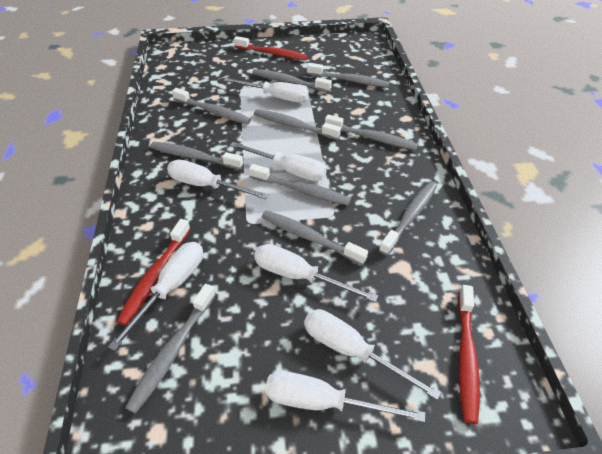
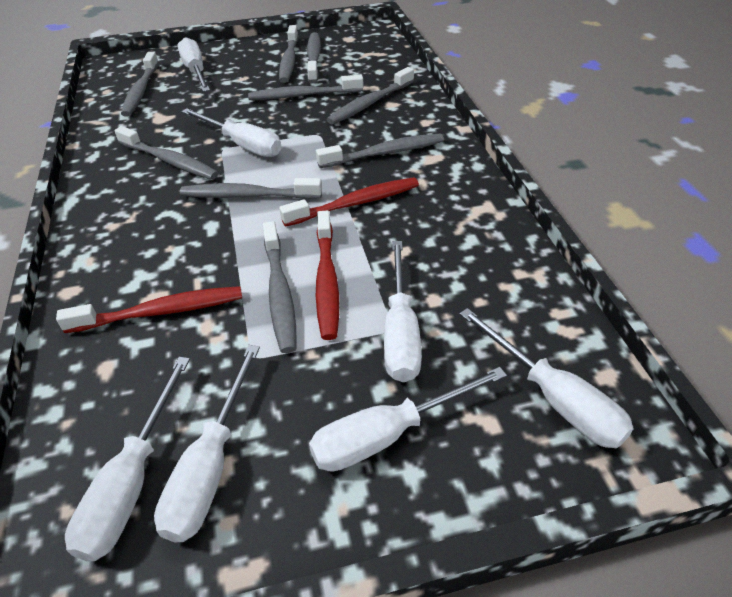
grey toothbrush: [125,284,216,414] [150,142,243,170] [172,88,251,124] [249,164,351,205] [252,69,332,92] [254,109,341,140] [262,210,368,265] [307,63,389,88] [325,115,418,150] [379,181,437,256] = 10 -> [114,126,219,180] [121,52,159,117] [180,178,322,199] [248,75,364,100] [263,221,297,353] [279,25,298,83] [307,32,321,83] [316,134,444,168] [326,67,414,125] = 9

